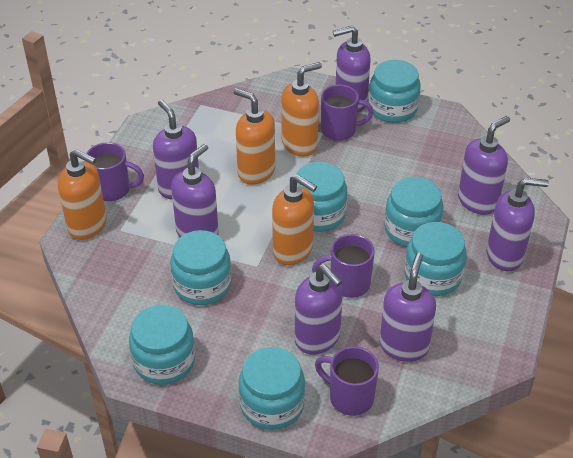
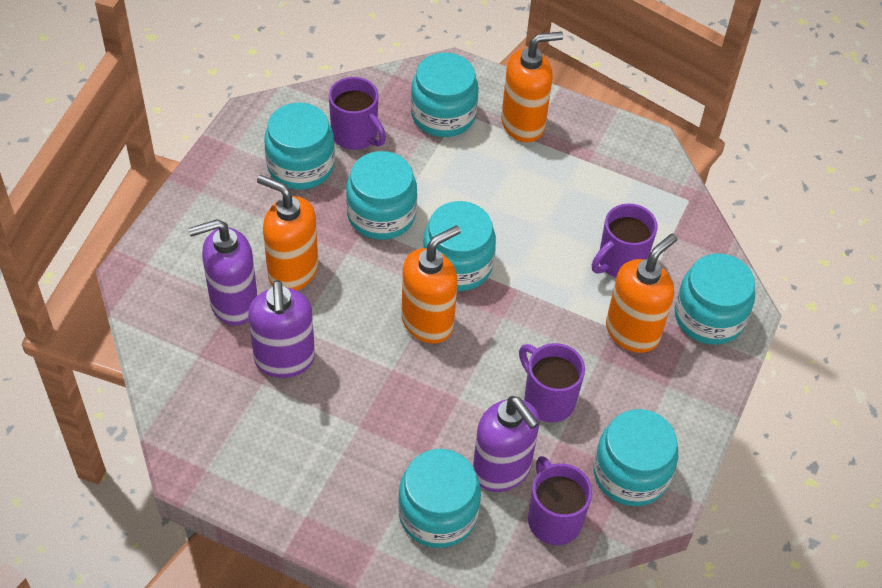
purple soap dispenser: [153,100,199,200] [171,144,219,237] [295,264,343,355] [333,26,370,113] [379,253,436,362] [458,116,510,215] [486,178,549,271] = 7 -> [188,219,258,326] [248,280,315,378] [473,396,539,492] = 3

